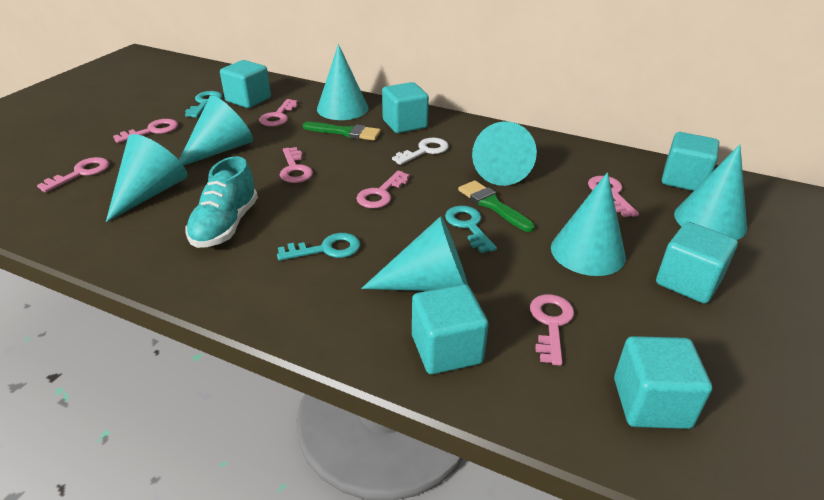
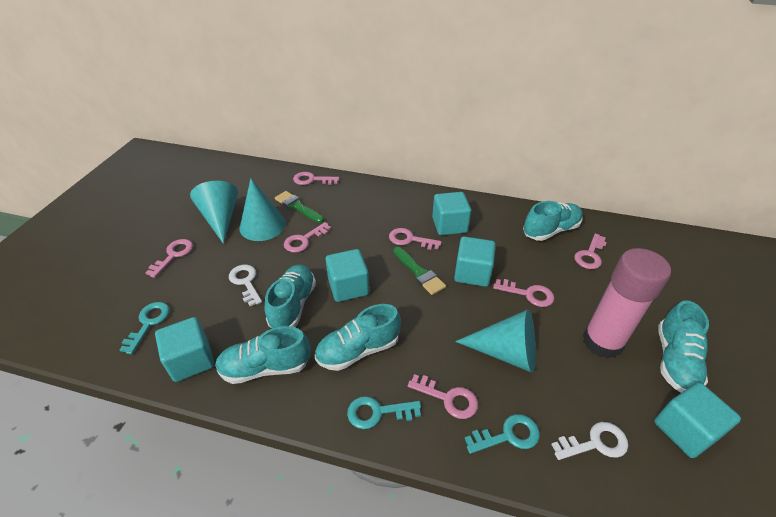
pink glue stick: none = 0 -> [582,248,671,359] = 1
turquoise cone: [106,134,187,222] [179,95,253,166] [317,44,368,120] [361,216,468,291] [472,121,537,186] [551,172,626,276] [674,144,747,240] = 7 -> [190,181,238,244] [239,178,286,241] [455,309,536,373] = 3
turquoise cube: [220,60,271,108] [382,82,429,133] [412,284,488,374] [614,336,712,429] [656,222,738,304] [662,132,719,191] = 6 -> [155,317,214,382] [326,249,369,302] [432,192,471,235] [454,236,496,287] [654,383,741,458] = 5
turquoise shoe: [186,156,258,248] = 1 -> [215,326,311,384] [265,264,316,328] [315,304,401,371] [523,201,583,241] [658,301,709,393] = 5
white key: [392,138,449,165] = 1 -> [229,264,262,306] [551,422,628,460] = 2

